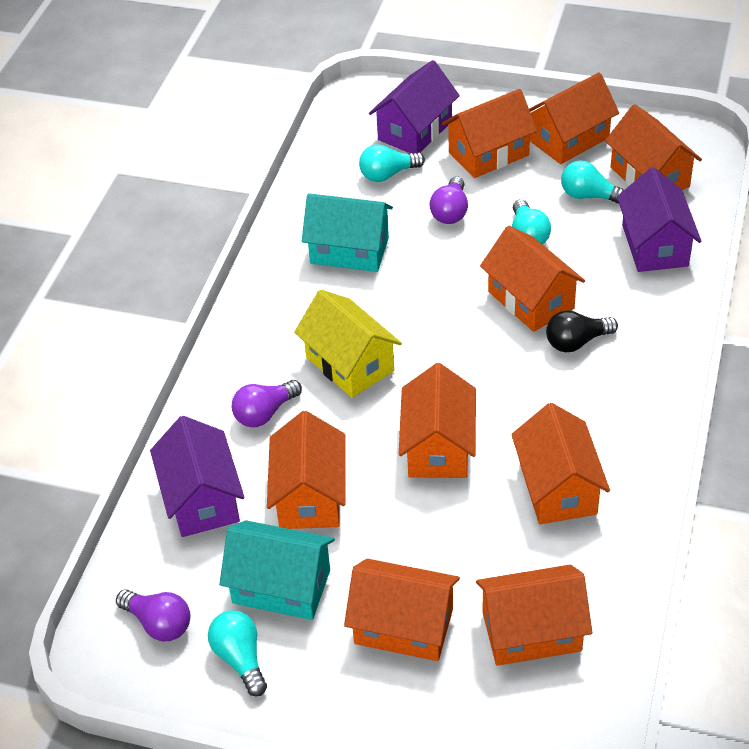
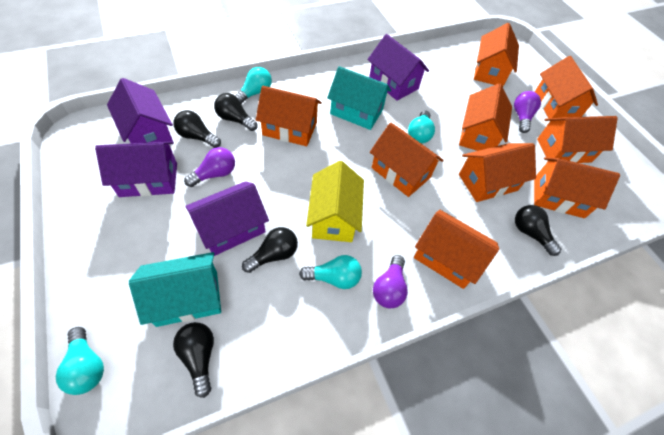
black light bulb: [546,310,618,352] = 1 -> [173,322,214,398] [174,110,221,148] [214,93,258,131] [242,227,298,273] [515,205,561,256] = 5
purple house: [150,416,245,537] [369,60,460,153] [617,167,701,272] = 3 -> [95,141,177,197] [107,78,173,145] [185,181,269,256] [367,34,429,101] = 4

